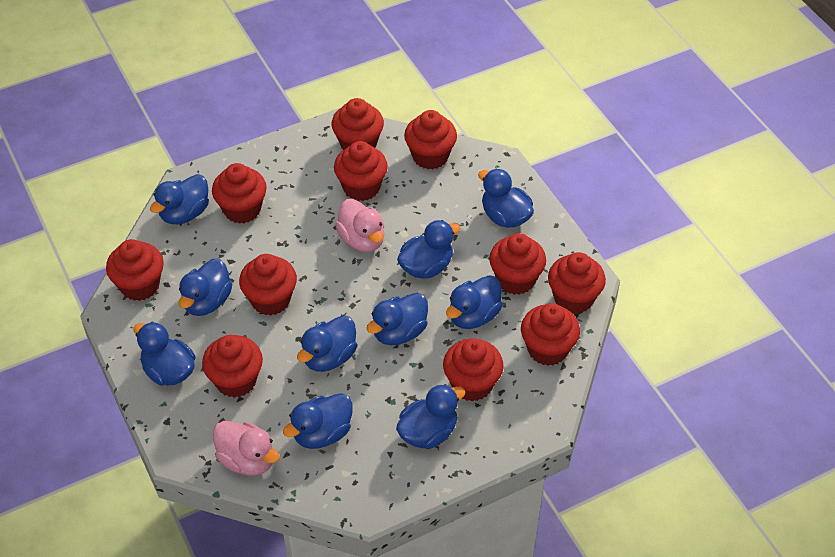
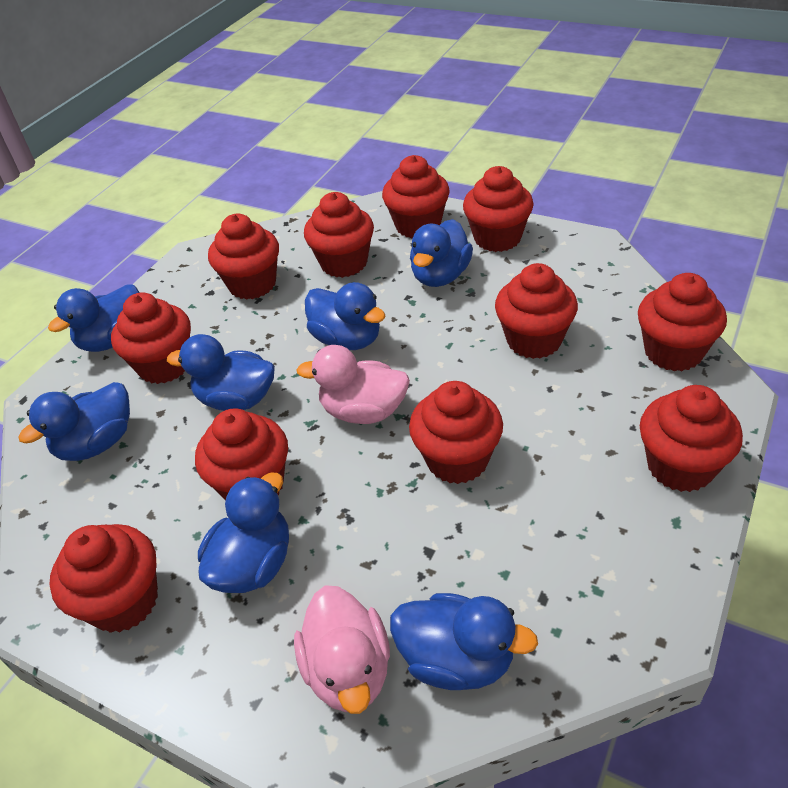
blue duck: [133,322,196,386] [150,174,209,224] [179,258,232,316] [283,393,353,449] [297,315,357,372] [366,293,428,345] [396,384,466,449] [397,220,460,279] [446,275,503,329] [478,168,534,228] = 10 -> [18,382,130,461] [48,284,140,352] [167,334,275,411] [198,472,289,593] [305,282,385,350] [390,593,538,690] [410,219,473,287] = 7

